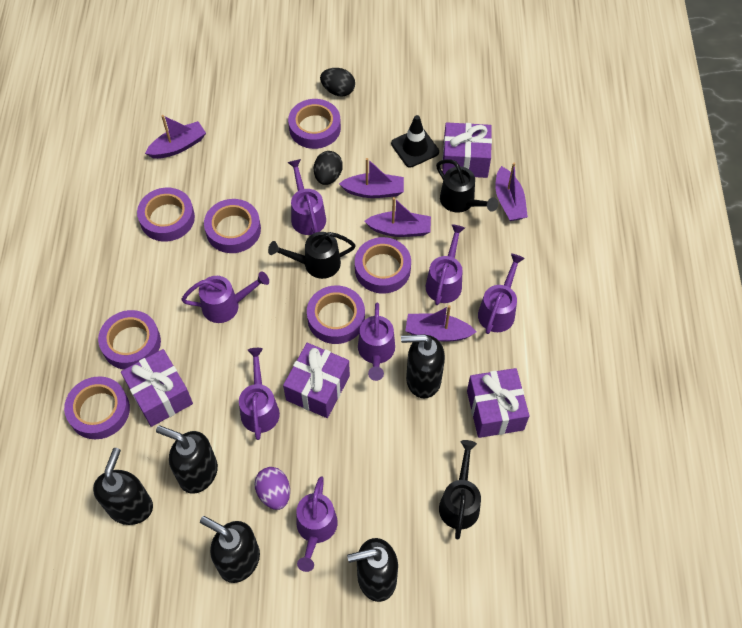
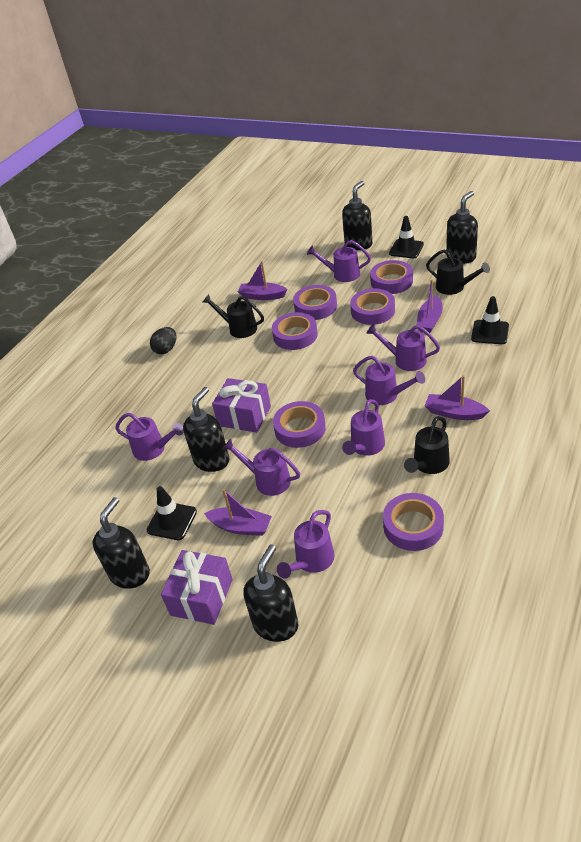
black egg: [314,151,343,185] [320,68,355,97] = 2 -> [150,327,177,354] = 1
black traffic cone: [391,115,439,168] = 1 -> [146,486,197,540] [389,216,424,258] [471,296,509,344] = 3
purple boat: [145,115,206,159] [339,158,404,198] [364,197,431,237] [405,305,476,342] [495,163,528,221] = 5 -> [204,489,272,536] [238,261,288,300] [417,279,443,333] [425,375,490,420] = 4
purple egg: [255,467,290,510] = 1 -> none = 0
purple gift: [121,349,193,427] [283,343,350,418] [442,122,492,178] [467,368,529,438] = 4 -> [161,550,233,625] [212,378,271,433] = 2
purple tape: [64,376,130,439] [98,310,161,370] [137,188,195,242] [204,199,261,253] [288,99,341,149] [307,285,365,344] [355,237,411,294] = 7 -> [272,312,318,350] [273,401,326,448] [293,285,337,320] [350,288,395,325] [370,260,413,294] [383,493,444,551] = 6

